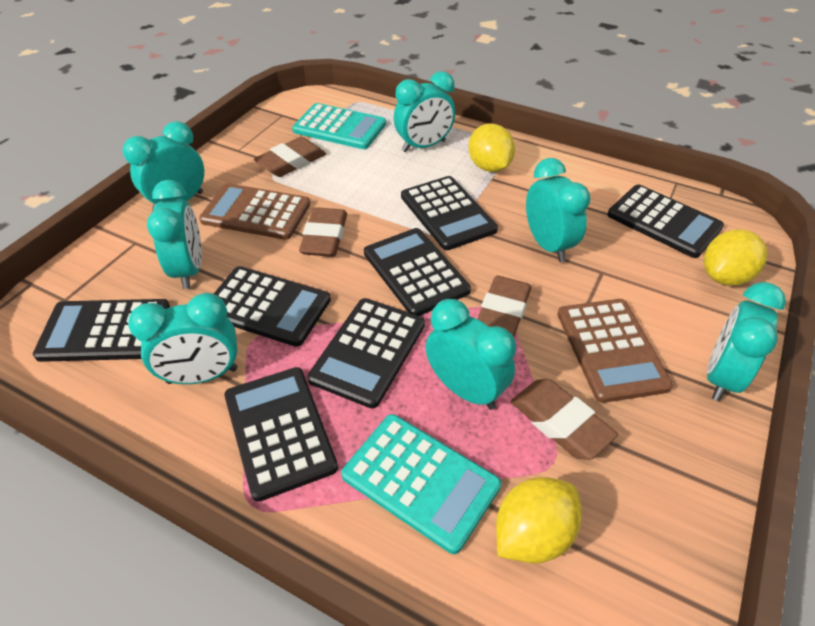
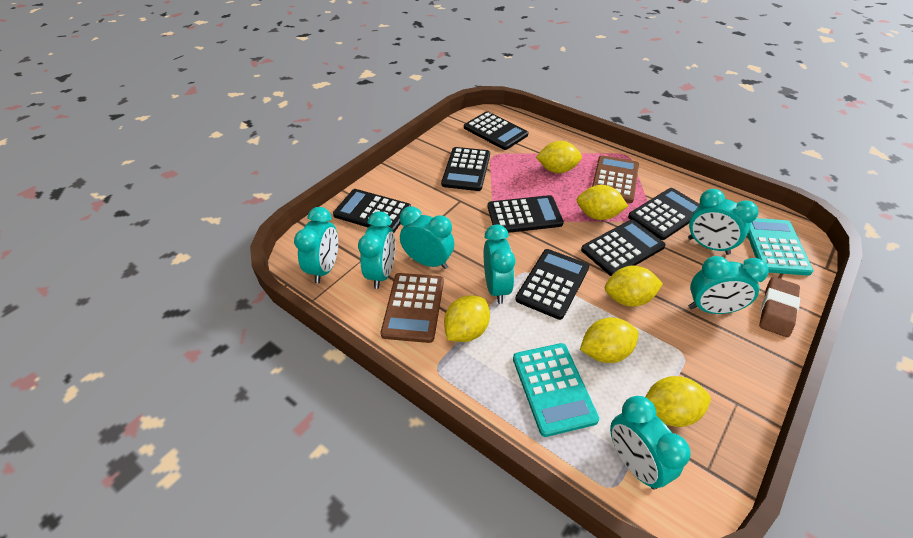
brown eraser: [254,137,326,177] [299,207,347,257] [478,276,531,337] [511,379,618,460] = 4 -> [759,277,800,337] = 1
yellow lemon: [468,123,515,172] [496,477,582,564] [704,229,767,286] = 3 -> [444,295,490,342] [536,141,582,173] [577,185,628,220] [580,317,639,363] [605,266,663,307] [646,376,711,427] = 6

